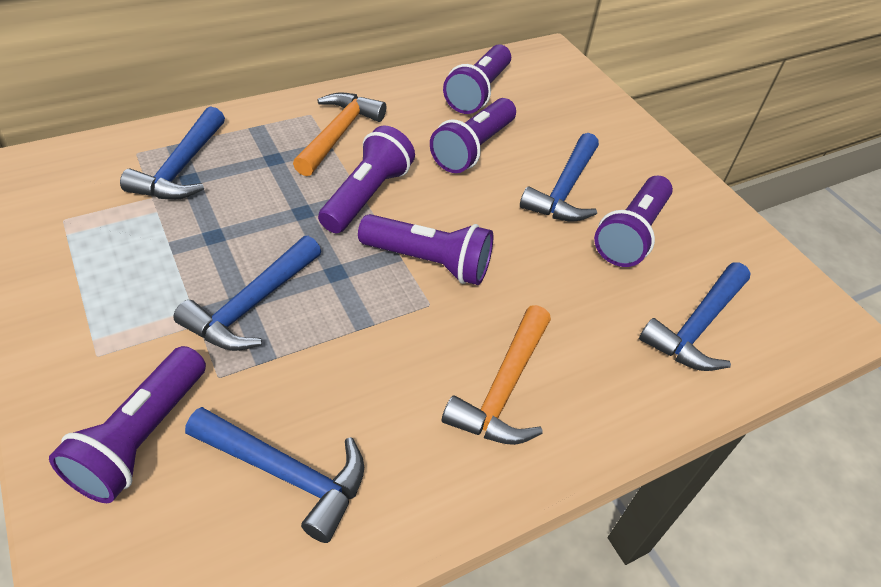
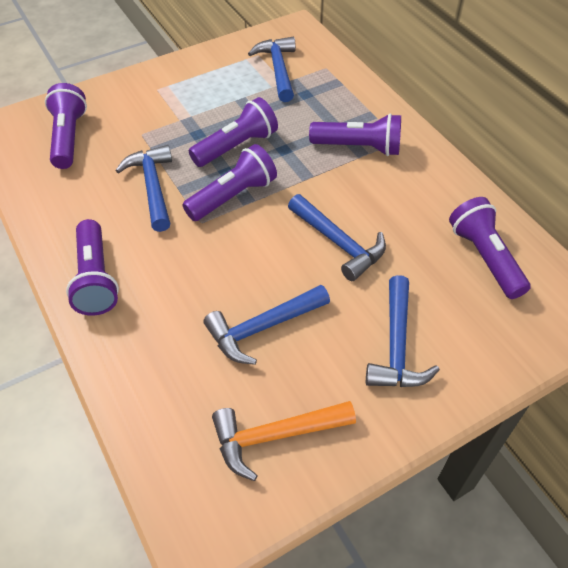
orange hammer: [293,93,386,176] [442,305,551,445] = 2 -> [212,401,356,481] = 1

